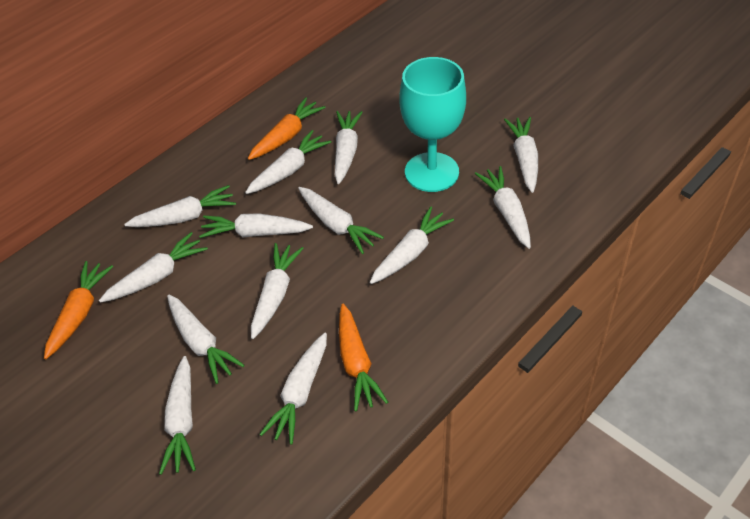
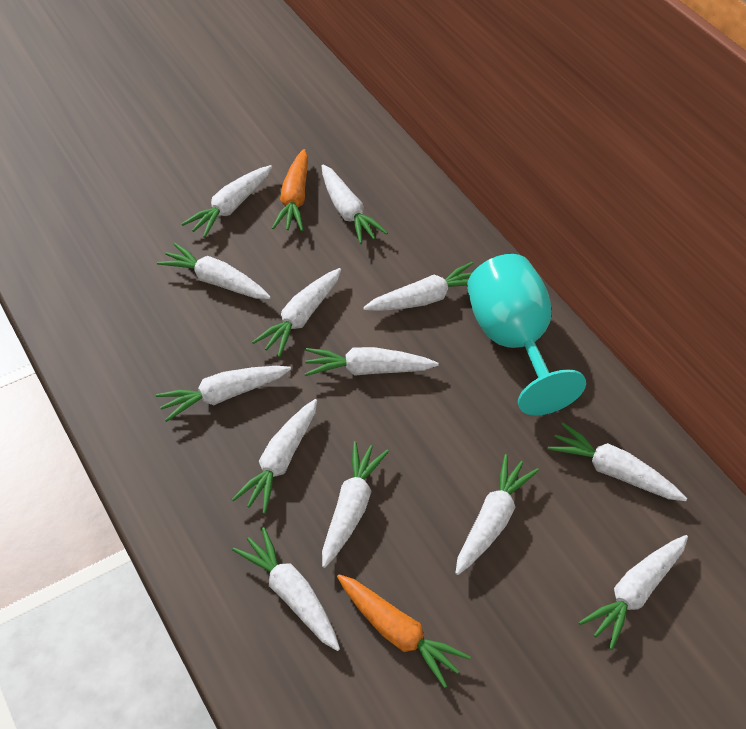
orange carrot: [44,261,113,359] [248,97,326,160] [339,304,388,411] = 3 -> [272,149,308,231] [337,574,471,688] = 2

